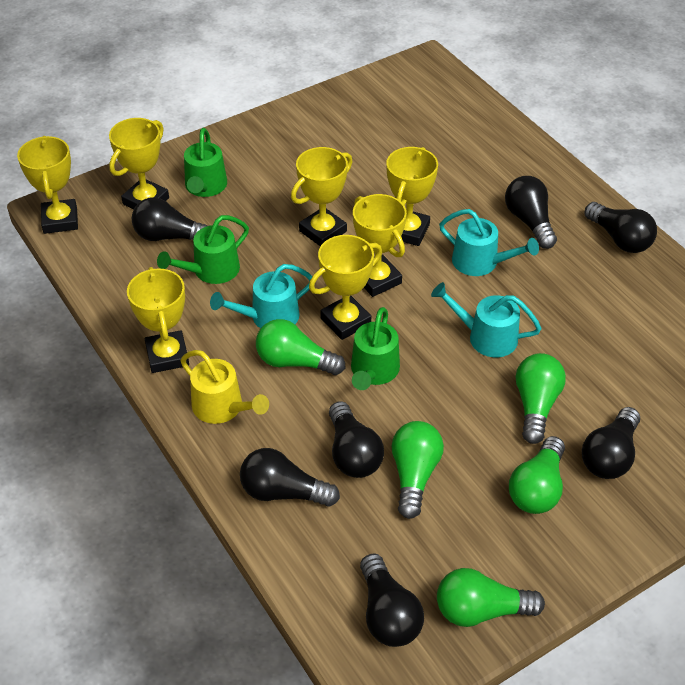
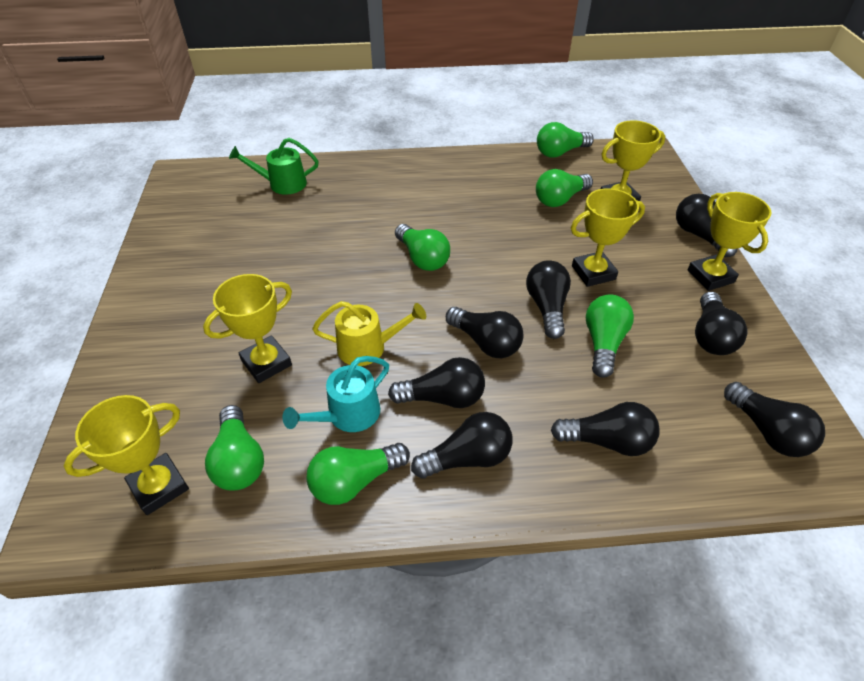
black light bulb: [132,197,207,241] [240,448,340,507] [329,401,384,478] [360,553,424,647] [505,176,557,249] [582,407,640,479] [584,202,657,253] = 7 -> [388,357,485,408] [411,412,513,479] [446,307,524,358] [526,260,571,339] [551,402,659,456] [676,194,738,257] [695,292,747,355] [724,382,825,457] = 8
green light bulb: [256,319,345,375] [391,421,444,519] [437,568,545,627] [509,436,565,514] [516,353,566,444] = 5 -> [205,405,264,491] [306,443,410,505] [395,224,450,271] [536,169,593,207] [537,122,594,158] [586,294,634,378] = 6
green watering can: [157,215,249,284] [184,128,227,197] [351,307,400,390] = 3 -> [229,138,319,195] = 1
turquoise watering can: [210,264,312,328] [431,282,542,357] [439,209,539,276] = 3 -> [282,356,389,432] = 1
yellow trophy: [17,136,78,234] [109,118,169,210] [127,267,189,373] [291,147,353,247] [309,235,382,340] [353,194,407,297] [387,147,438,246] = 7 -> [63,395,189,515] [203,274,292,383] [571,188,645,287] [601,120,665,201] [687,192,772,291] = 5

